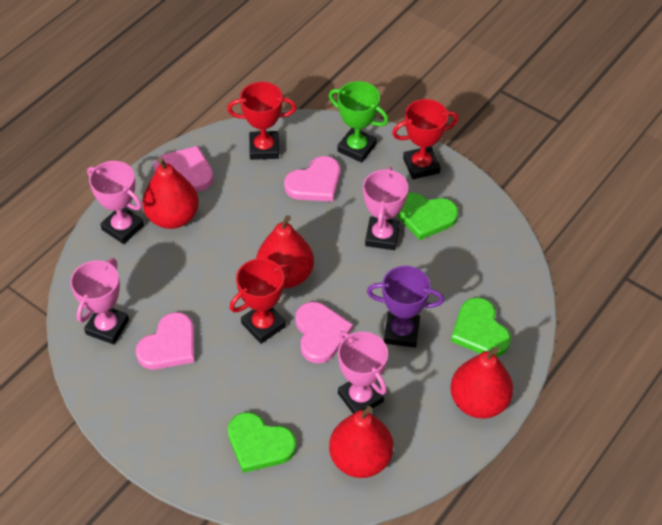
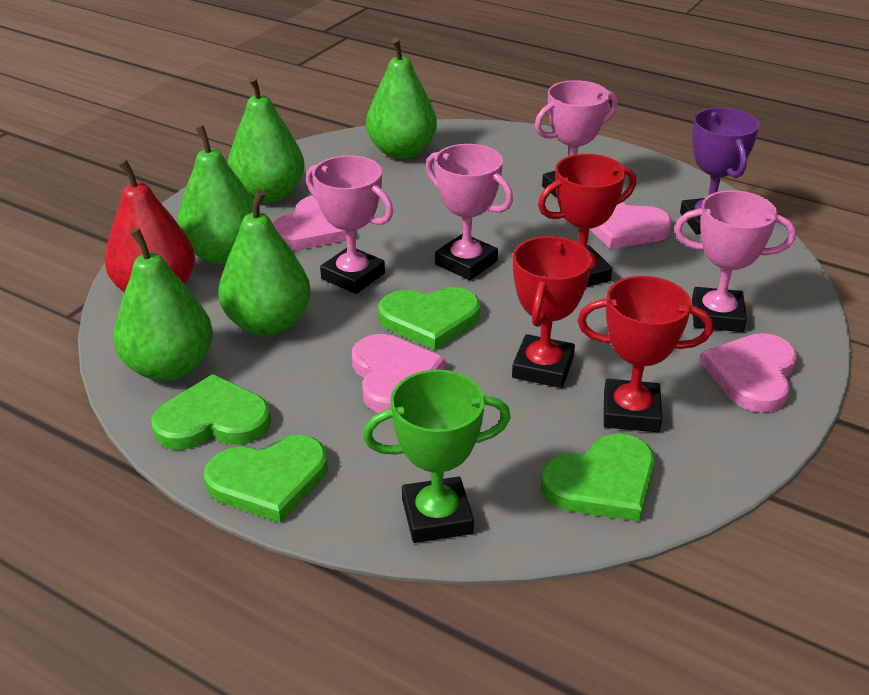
green heart: [228,412,296,473] [397,193,458,240] [451,297,511,357] = 3 -> [151,374,271,450] [204,435,328,523] [378,287,480,350] [541,434,655,522] = 4
green pear: none = 0 -> [113,228,213,381] [177,125,254,264] [218,189,311,336] [228,76,305,203] [366,38,437,159] = 5
red pear: [142,157,199,229] [256,215,314,289] [329,406,393,478] [450,347,513,419] = 4 -> [105,159,195,292] = 1

